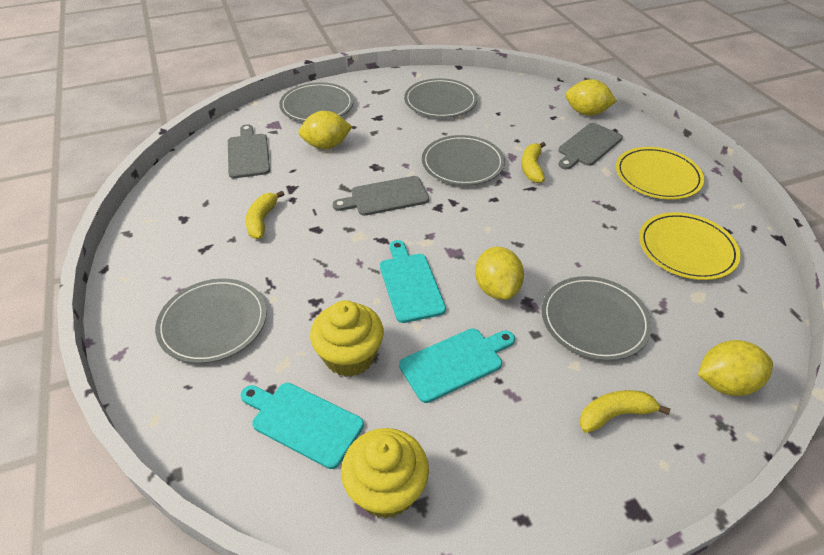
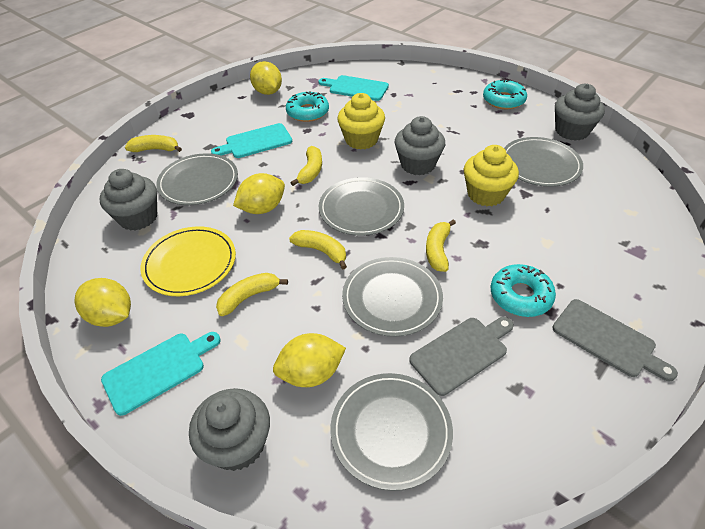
grey cupcake: none = 0 -> [100,169,157,231] [189,388,270,471] [395,116,445,175] [555,84,605,141] = 4
grey cutting board: [228,124,270,178] [333,176,429,216] [558,123,623,170] = 3 -> [409,317,514,396] [552,299,678,381] = 2
turquoise donut: none = 0 -> [286,91,329,122] [483,79,527,109] [491,264,556,317] = 3
yellow banana: [246,191,284,239] [522,142,546,183] [579,390,671,433] = 3 -> [125,135,182,152] [216,273,288,316] [289,230,347,270] [290,146,322,186] [426,219,456,272] = 5
yellow plate: [616,147,704,200] [639,212,741,280] = 2 -> [141,226,236,296] = 1

